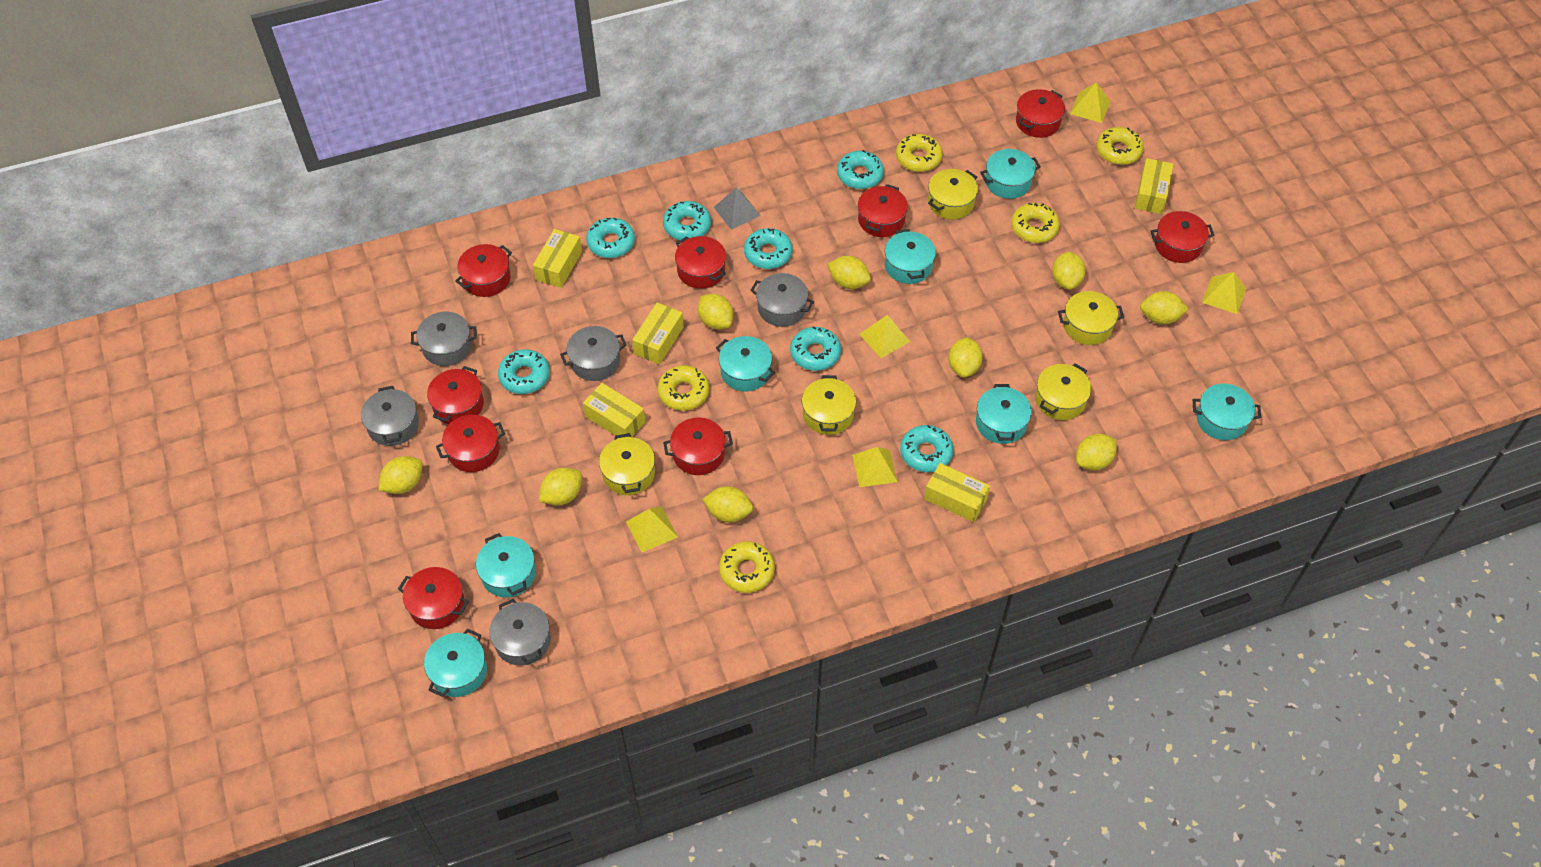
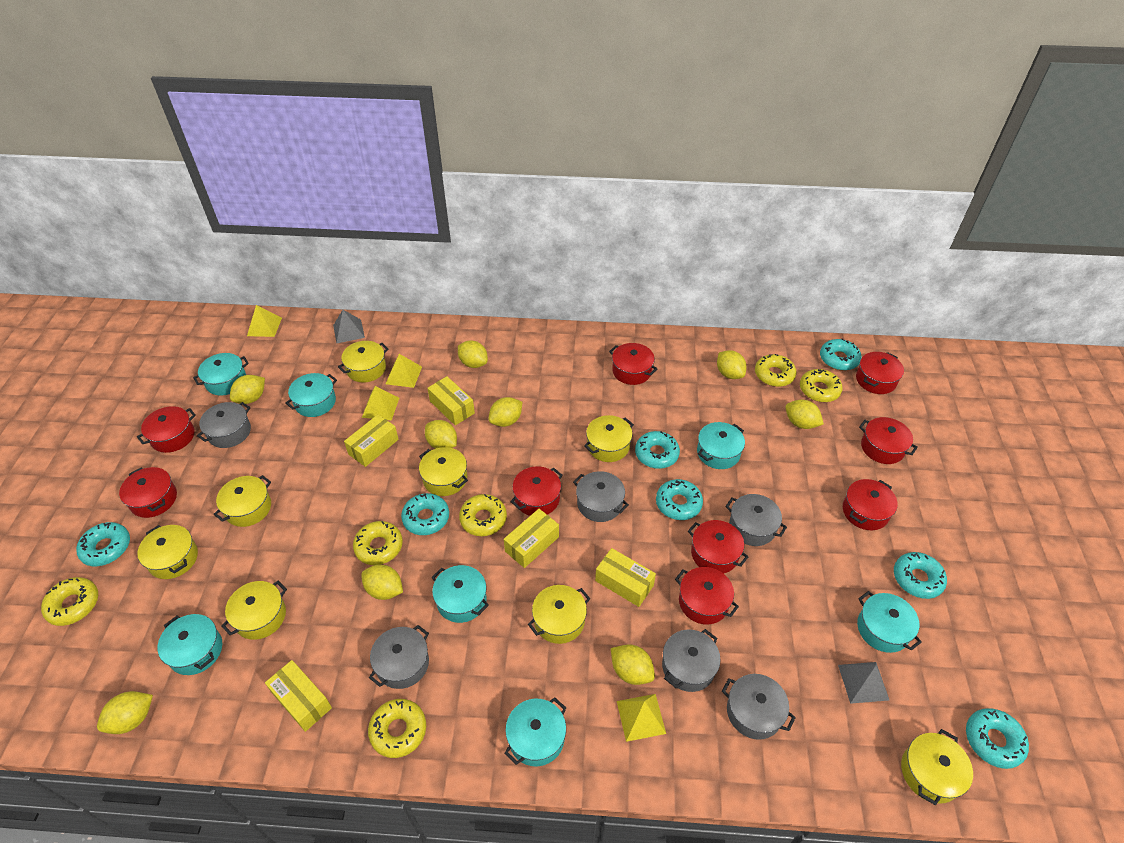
grey pot: [361,386,419,446] [411,312,476,366] [489,599,551,666] [560,326,627,381] [750,273,814,327] = 5 -> [197,402,251,448] [369,625,429,689] [573,471,629,522] [662,629,721,692] [722,674,796,740] [725,494,787,546] = 6
grey pyramid: [713,187,761,230] = 1 -> [333,310,365,343] [838,662,889,704] = 2
yellow donut: [658,365,709,411] [719,541,775,593] [896,134,943,172] [1011,203,1060,243] [1096,127,1144,165] = 5 -> [41,577,98,626] [353,521,403,565] [368,699,426,758] [459,494,507,536] [755,354,796,387] [800,369,843,402] = 6
yellow pot: [599,433,655,495] [802,375,856,435] [928,169,978,219] [1035,363,1091,420] [1058,291,1124,345] = 5 -> [137,525,198,579] [213,475,271,527] [221,581,287,640] [338,341,388,382] [419,447,468,496] [528,585,590,644] [584,415,634,462] [901,729,973,805] = 8
yellow pyramid: [626,507,678,552] [852,447,898,487] [859,315,910,358] [1070,82,1111,123] [1202,272,1246,314] = 5 -> [247,305,282,337] [362,386,399,420] [386,354,422,388] [617,694,666,742] = 4

